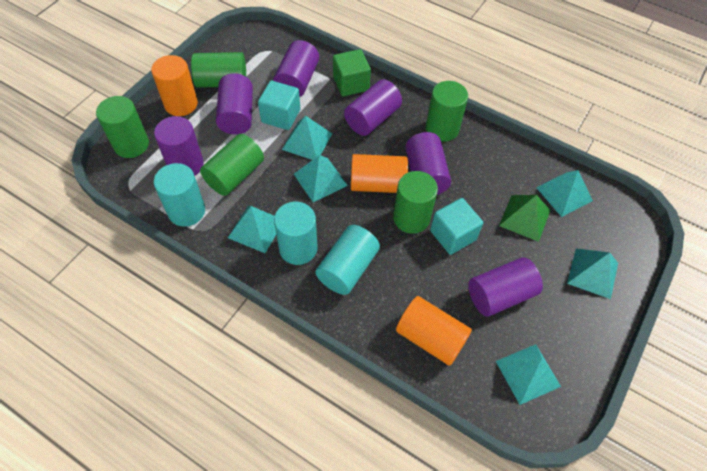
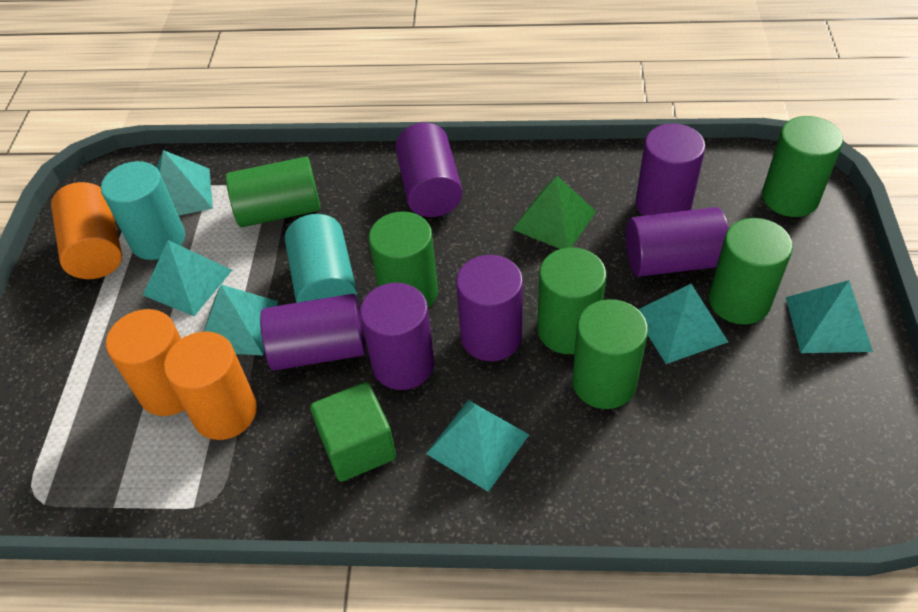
green cylinder: [96,96,149,158] [191,52,246,88] [200,134,264,196] [393,171,438,234] [426,81,468,142] = 5 -> [226,157,321,227] [369,212,438,308] [537,247,606,354] [572,299,648,409] [709,218,793,325] [762,116,843,217] = 6
turquoise cube: [258,81,300,130] [430,198,483,255] = 2 -> none = 0
turquoise cylinder: [154,163,205,227] [274,202,317,265] [316,225,380,295] = 3 -> [101,161,185,260] [285,214,357,303] = 2

